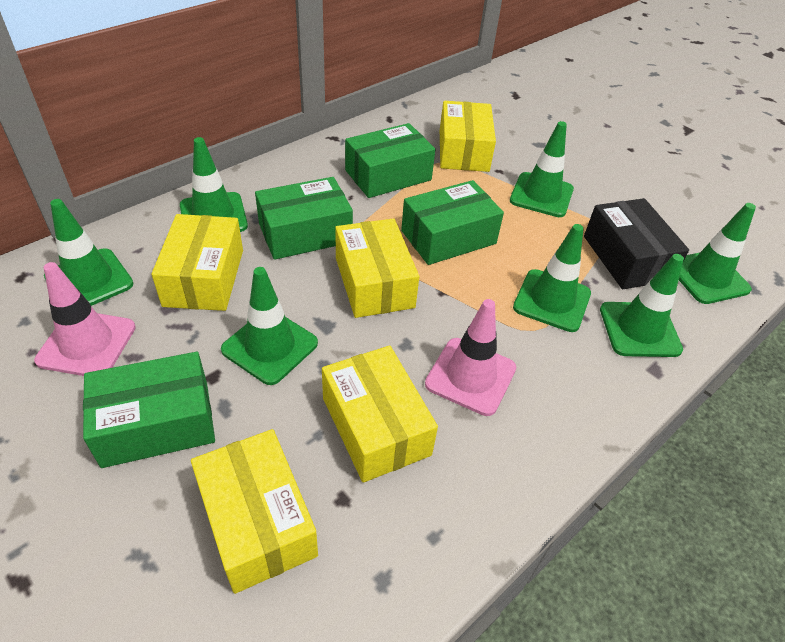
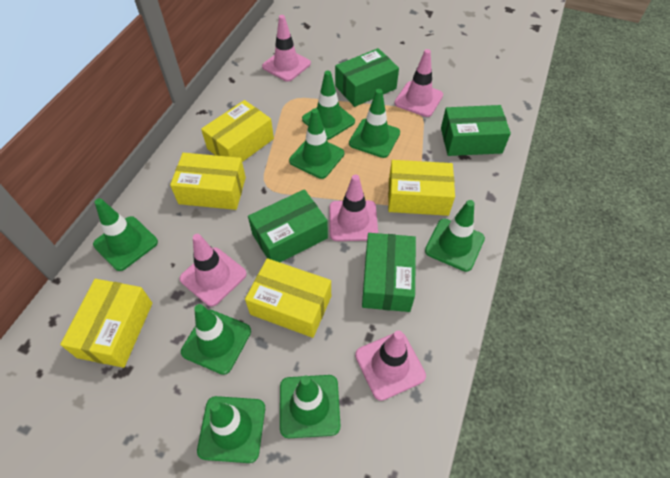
black box: [584,198,689,289] = 1 -> none = 0
green traffic cone: [44,199,134,306] [180,137,248,232] [221,267,318,385] [510,121,574,217] [513,224,591,332] [600,254,684,357] [679,203,756,304] = 7 -> [93,198,158,271] [181,304,251,375] [197,396,265,463] [280,375,340,438] [289,108,344,179] [302,71,355,140] [349,89,400,158] [425,200,485,272] = 8
pink traffic cone: [34,262,136,376] [425,299,516,416] = 2 -> [180,234,247,307] [262,15,311,82] [329,175,378,241] [355,330,426,401] [394,49,443,117] = 5

